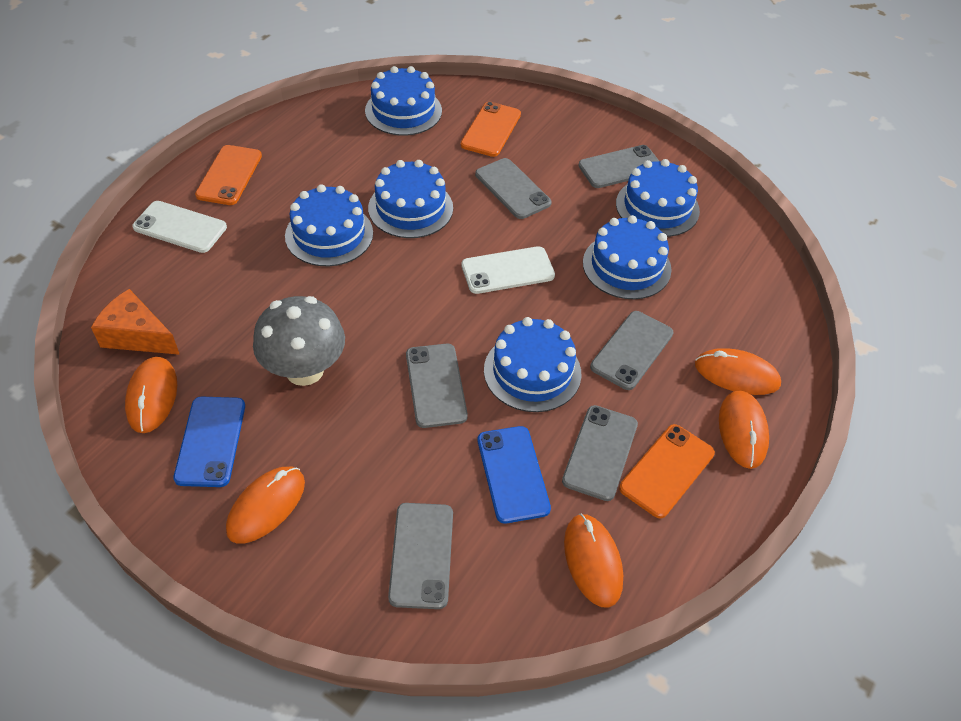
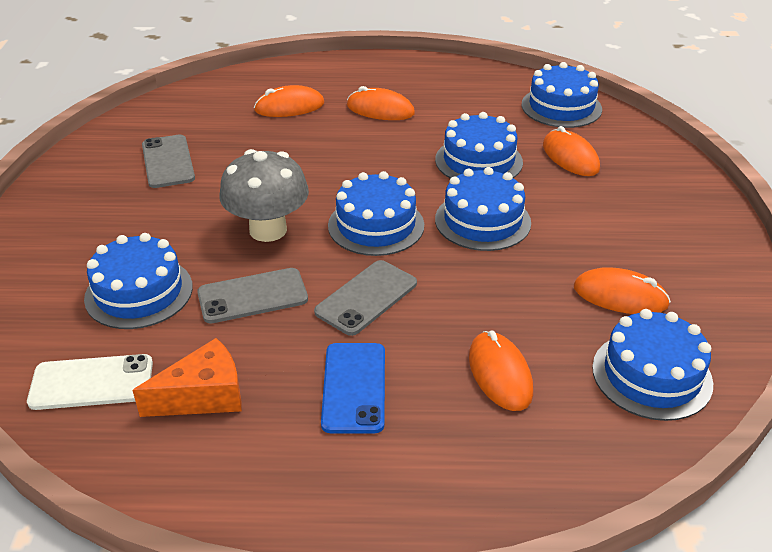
blue phone: [173,397,245,487] [478,426,551,523] = 2 -> [321,343,385,434] = 1
grey phone: [388,503,453,609] [406,344,468,428] [475,158,551,219] [562,405,638,501] [578,145,659,188] [590,311,673,390] = 6 -> [142,135,195,188] [197,268,308,324] [314,260,417,336] = 3
orange phone: [195,145,262,205] [461,102,521,157] [619,424,715,518] = 3 -> none = 0
white phone: [132,201,227,253] [461,246,555,294] = 2 -> [27,354,153,410] = 1

